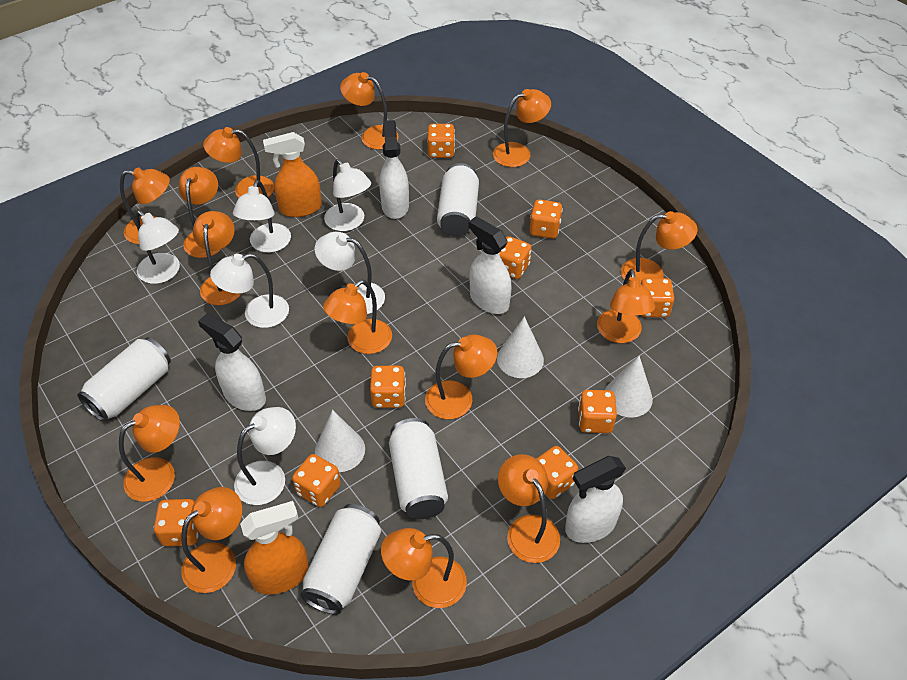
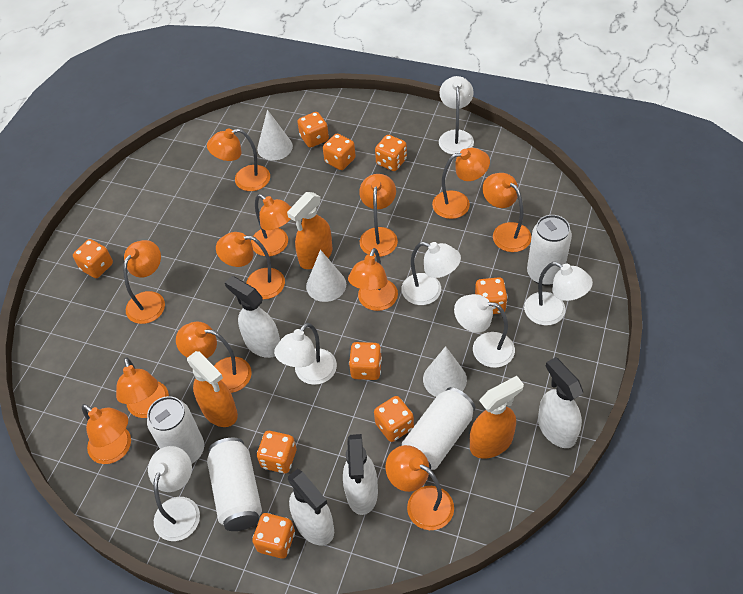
orange lamp: [119,405,180,502] [120,167,170,244] [179,167,221,258] [181,487,242,593] [193,211,242,305] [203,127,274,198] [323,280,392,354] [340,72,398,150] [381,528,467,608] [425,334,497,419] [493,89,551,167] [498,454,560,563] [597,269,655,343] [621,211,697,284] = 14 -> [82,404,131,464] [116,357,169,418] [123,240,165,324] [176,322,252,393] [207,129,270,191] [216,232,285,299] [251,194,291,256] [348,248,398,311] [359,174,398,257] [385,445,454,530] [432,148,490,219] [482,173,531,252] = 12
orange spray bottle: [240,501,309,594] [263,132,322,217] = 2 -> [187,351,238,427] [287,192,333,269] [470,376,524,459] = 3

